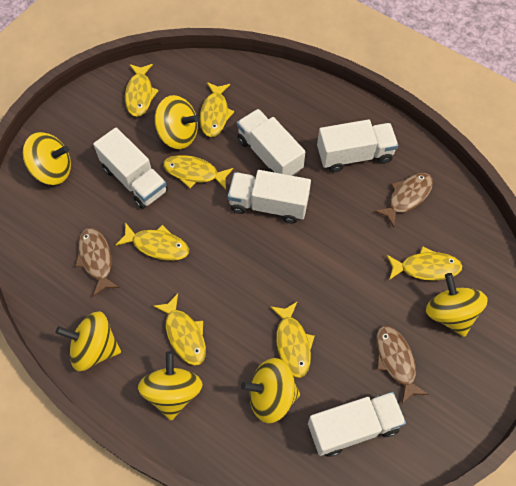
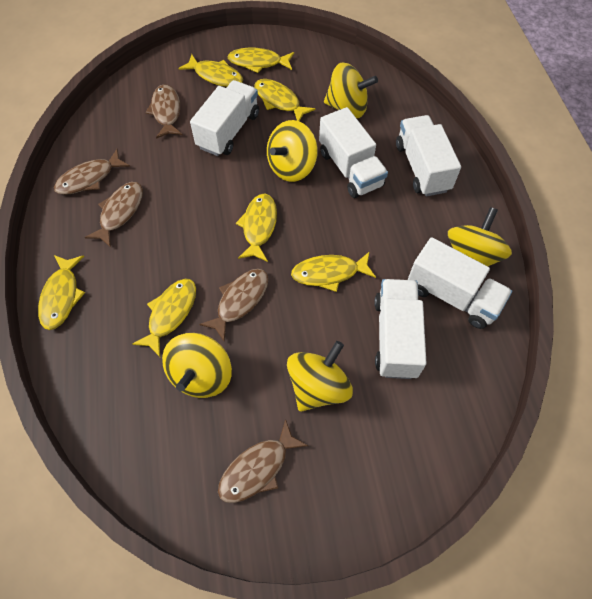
brown fish: [75,228,120,297] [374,173,433,228] [376,326,429,404] = 3 -> [54,149,130,195] [85,182,143,248] [145,84,183,139] [199,269,269,341] [218,419,308,503] = 5
yellow spinning top: [23,132,71,185] [56,311,121,371] [138,351,203,421] [155,95,199,149] [241,358,300,423] [426,273,488,337] = 6 -> [162,333,232,398] [267,120,318,182] [287,341,353,412] [324,63,378,118] [448,207,512,266] = 5

